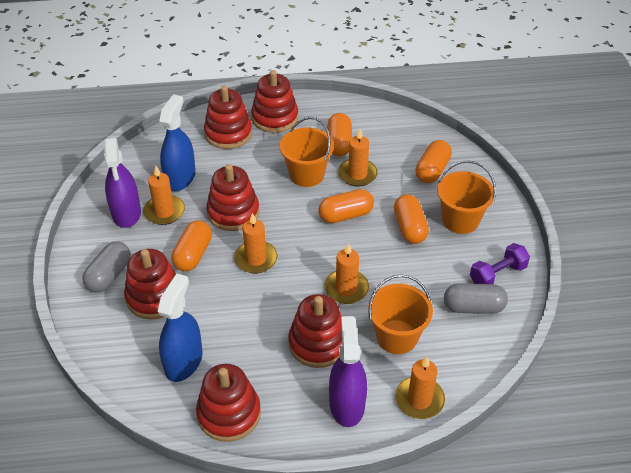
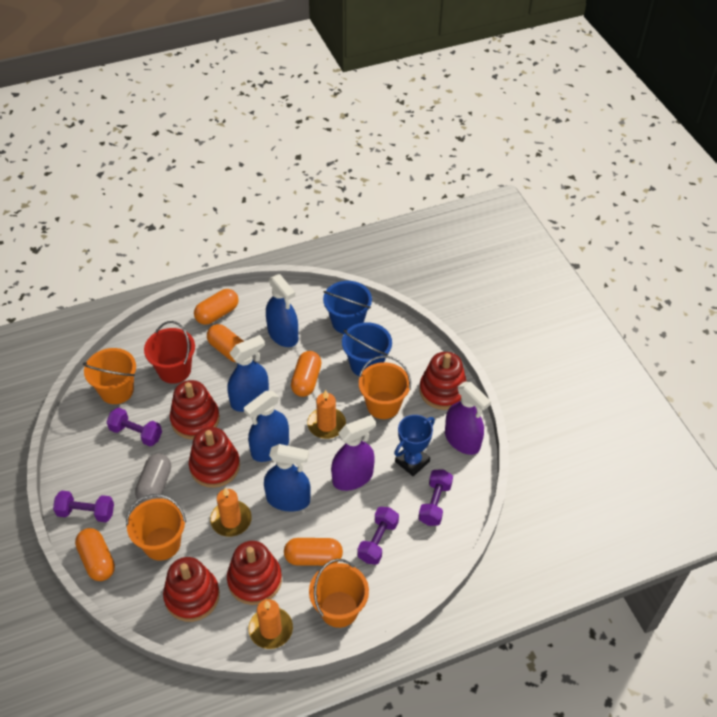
blue bucket: none = 0 -> [323,281,372,334] [342,322,392,376] = 2
blue spray bottle: [158,273,202,382] [159,94,196,191] = 2 -> [228,335,269,412] [244,391,289,462] [264,444,311,512] [266,274,298,347] = 4
blue trophy: none = 0 -> [394,415,435,476] = 1
grey capsule: [82,241,131,292] [444,283,508,314] = 2 -> [135,453,171,503] = 1
orange bucket: [280,117,334,187] [368,274,433,354] [437,160,496,234] = 3 -> [83,348,136,404] [126,494,186,561] [309,559,369,628] [359,356,411,419] = 4
orange candle: [143,166,185,225] [234,213,277,273] [324,243,369,304] [338,129,378,186] [395,357,445,419] = 5 -> [210,488,252,537] [249,599,293,649] [307,390,346,439] = 3
purple dumbbell: [470,243,530,284] = 1 -> [53,491,114,522] [107,408,162,446] [357,507,399,565] [418,469,453,526] = 4
red bucket: none = 0 -> [144,321,195,384] = 1
red stacking toy: [124,249,176,320] [196,364,261,442] [204,86,252,149] [207,164,259,231] [251,70,298,133] [288,294,342,368] = 6 -> [163,557,220,622] [170,380,220,439] [189,427,240,488] [227,541,282,605] [419,352,467,410] = 5

